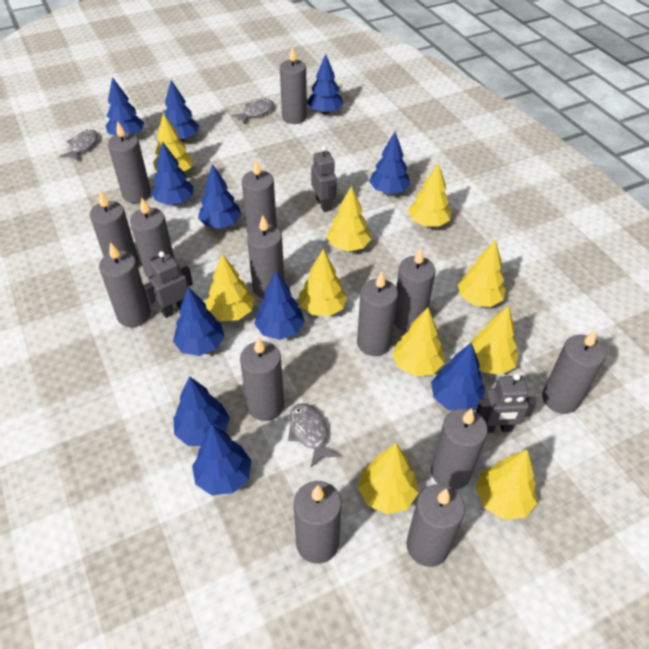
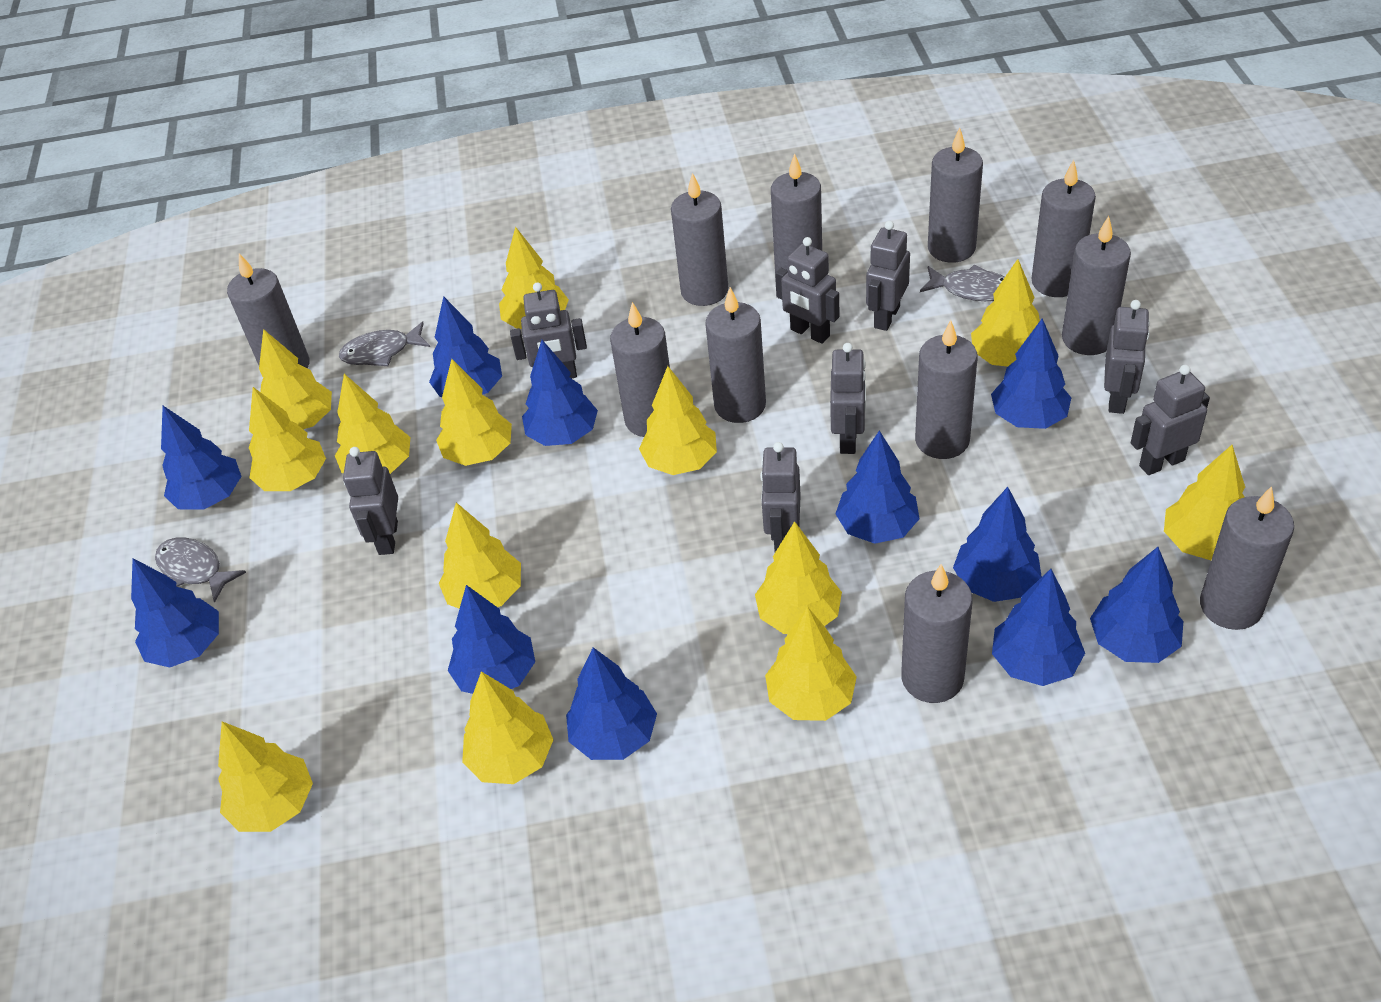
grey candle: [90,191,139,266] [99,242,151,327] [108,121,151,203] [130,198,175,279] [240,337,284,421] [242,160,277,234] [247,215,285,299] [280,46,307,124] [294,481,342,564] [357,271,398,356] [394,248,435,332] [406,484,465,567] [431,408,488,490] [542,330,606,414] = 14 -> [227,254,310,369] [610,302,670,437] [671,173,728,306] [705,287,766,423] [771,153,822,272] [901,564,973,703] [915,320,978,459] [928,128,983,263] [1031,160,1096,297] [1062,216,1131,355] [1200,486,1294,630] = 11
grey robot: [143,251,193,318] [311,146,337,212] [476,373,537,433] = 3 -> [343,447,398,555] [510,282,587,378] [760,442,801,552] [775,237,839,344] [830,343,866,454] [866,221,910,331] [1104,300,1150,414] [1131,365,1210,475] = 8
yellow tree: [153,113,193,171] [205,254,254,321] [299,249,347,316] [326,186,371,252] [358,443,419,514] [392,308,444,377] [408,163,451,227] [458,240,506,307] [467,306,519,375] [476,449,537,520] = 10 -> [218,721,313,832] [249,387,326,491] [259,329,332,429] [335,374,410,474] [436,359,512,466] [439,502,521,609] [462,671,554,784] [499,226,569,329] [639,366,717,475] [755,521,842,634] [765,606,857,721] [971,259,1040,366] [1164,445,1245,560] = 13

